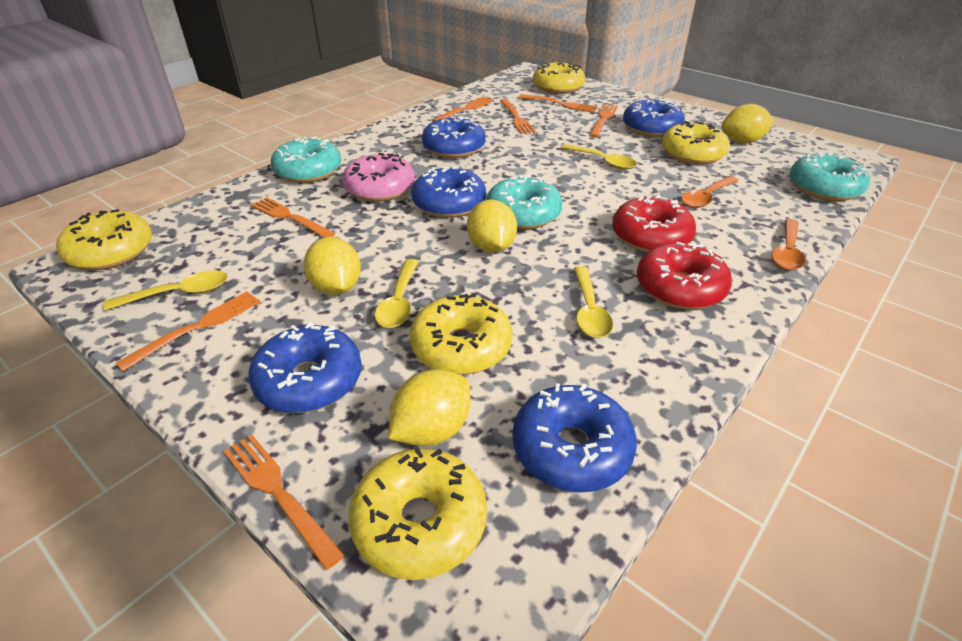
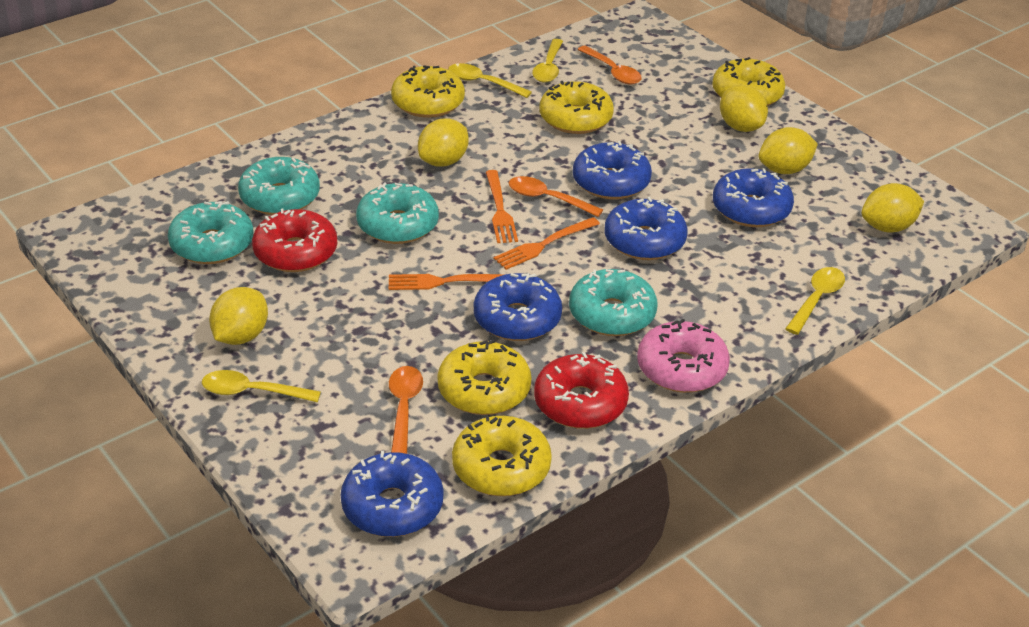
orange fork: [116,291,260,371] [224,434,344,570] [251,197,335,237] [432,96,494,122] [500,99,536,134] [519,94,598,113] [590,104,618,137] = 7 -> [389,274,505,290] [486,170,518,243] [494,217,600,270] = 3
orange spoon: [681,176,739,208] [772,219,806,271] = 2 -> [389,366,423,454] [509,176,603,217] [577,46,642,84] = 3
turquoise donut: [271,136,341,183] [486,175,563,229] [790,153,870,201] = 3 -> [168,201,253,264] [238,157,320,215] [356,182,439,244] [569,269,658,336] = 4
yellow lemon: [304,237,361,295] [389,369,470,446] [467,200,517,253] [722,104,774,143] = 4 -> [209,287,268,345] [418,118,469,167] [720,85,768,132] [759,127,818,174] [861,183,924,233] = 5

